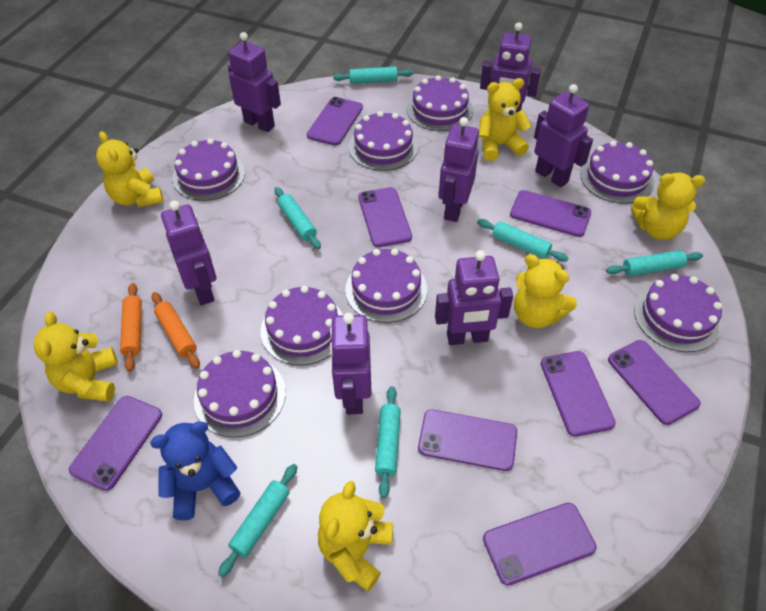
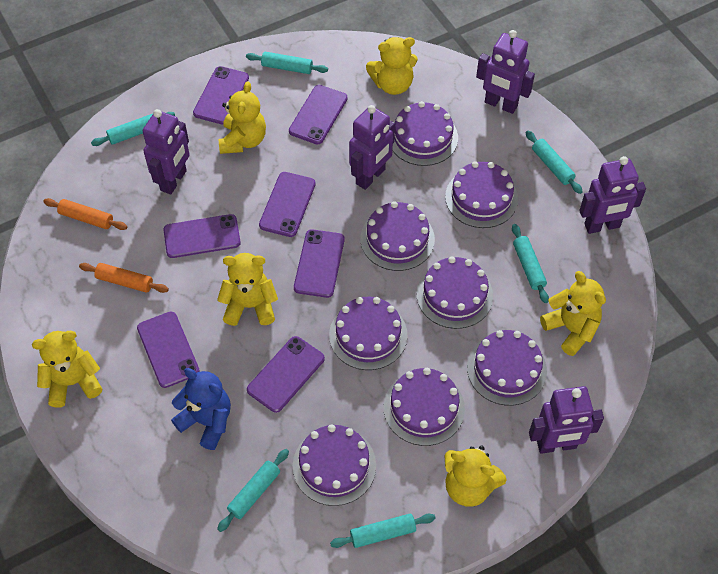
purple phone: [69,396,162,491] [307,97,363,146] [358,187,412,247] [418,409,517,471] [483,503,597,586] [510,190,591,237] [540,351,616,437] [608,340,701,425] = 8 -> [137,312,200,388] [163,214,241,258] [193,66,249,124] [247,336,325,413] [259,172,316,237] [289,85,348,145] [294,229,345,298] = 7
purple robot: [161,201,216,305] [228,32,281,132] [330,313,372,414] [435,250,513,345] [439,117,479,222] [480,22,541,113] [534,84,593,188] = 7 -> [143,109,190,194] [349,105,395,190] [476,30,535,114] [529,386,604,454] [579,156,646,234] = 5

